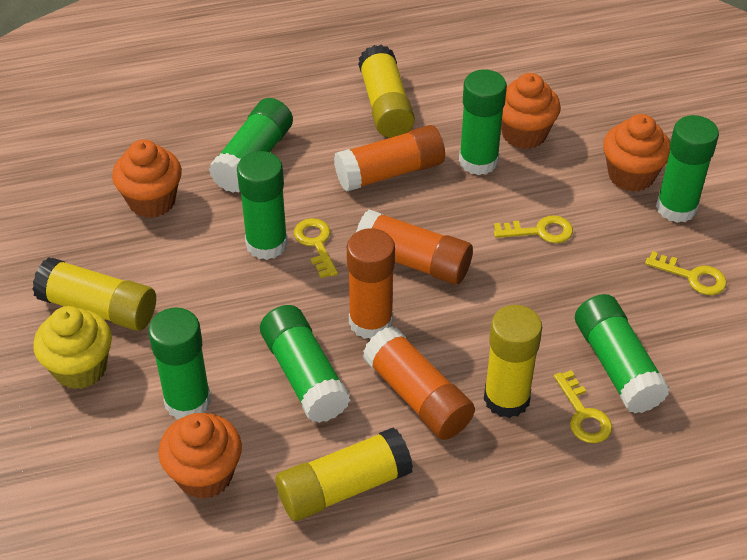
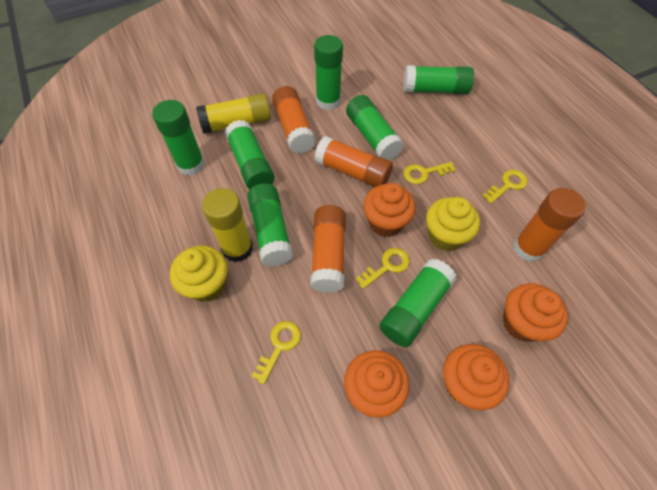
yellow cupcake: [33,306,112,389] = 1 -> [170,245,228,302] [426,197,480,251] = 2
yellow glue stick: [32,257,156,331] [276,427,413,521] [358,45,415,138] [484,305,542,418] = 4 -> [196,93,271,134] [202,188,253,262] = 2

